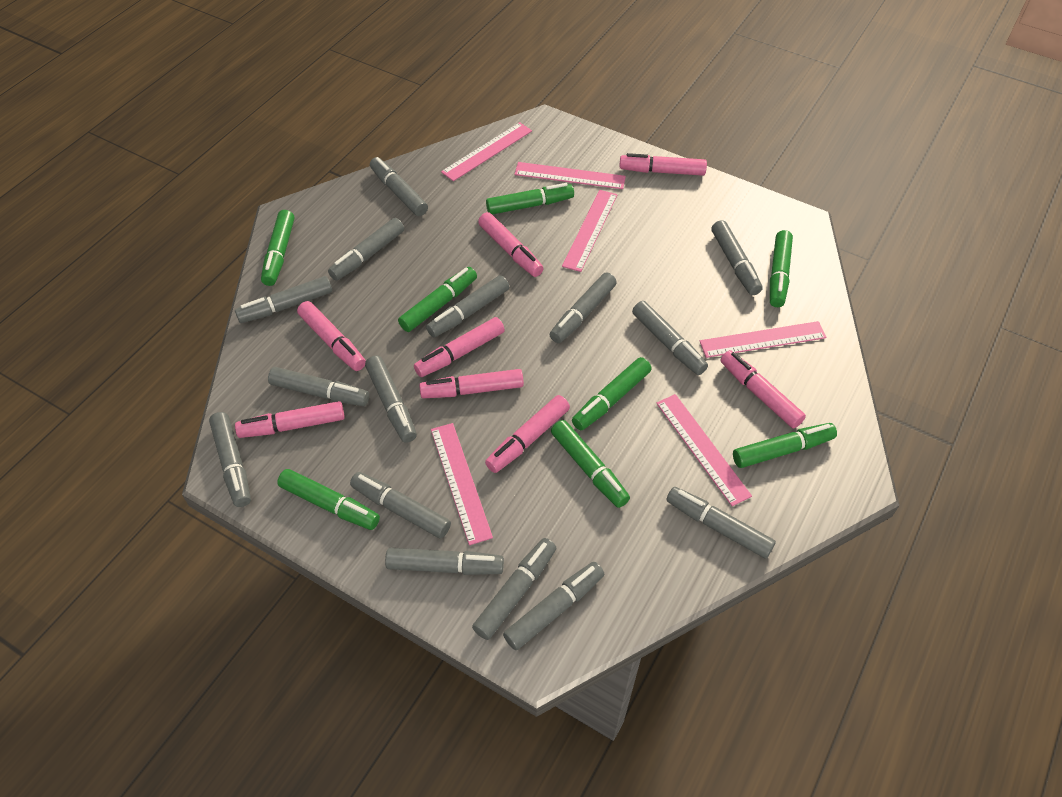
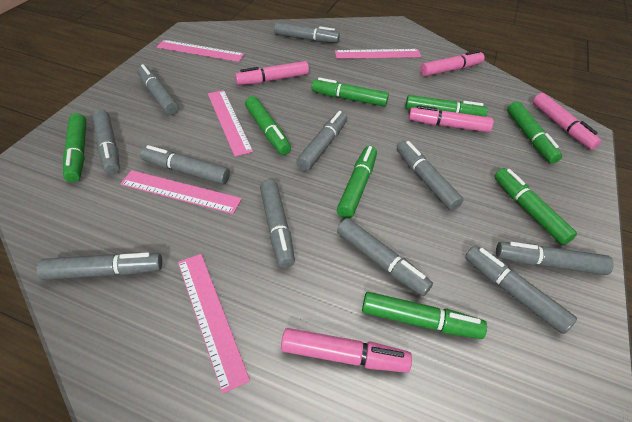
grey marker: [209,412,251,507] [235,276,332,323] [268,367,369,406] [328,218,404,281] [350,472,451,538] [365,356,417,443] [370,157,428,216] [385,548,504,575] [426,275,509,337] [472,538,556,640] [503,562,604,650] [549,273,617,343] [632,301,708,375] [666,487,776,558] [712,220,762,295] = 15 -> [37,252,162,280] [92,109,120,175] [137,64,179,115] [140,145,230,184] [260,179,295,268] [274,22,340,43] [296,111,347,171] [337,218,433,296] [397,141,463,210] [465,246,577,334] [496,242,614,275] = 11
pink marker: [235,401,345,438] [297,301,366,371] [414,317,505,377] [419,369,524,398] [478,212,544,277] [485,395,570,473] [619,153,707,176] [720,350,806,429] = 8 -> [235,61,309,85] [281,328,412,373] [409,105,494,133] [420,50,485,76] [533,93,601,150] = 5
pink ruler: [431,423,493,545] [441,122,532,181] [514,162,626,189] [562,190,618,272] [656,394,752,506] [700,321,827,358] = 6 -> [120,170,242,214] [157,40,244,62] [178,254,250,394] [208,90,253,156] [335,49,421,59] = 5

